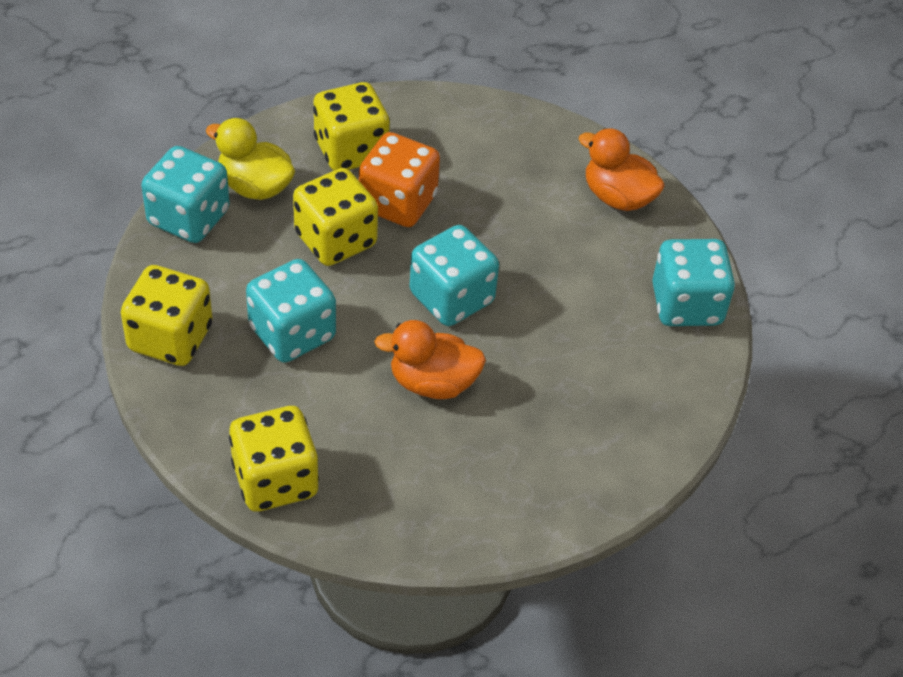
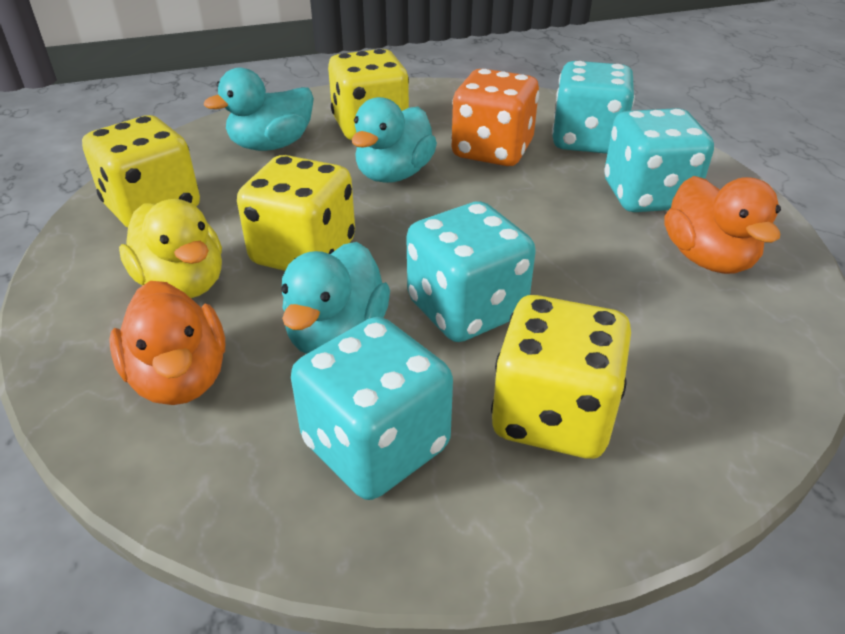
turquoise duck: none = 0 -> [204,68,314,151] [281,242,390,354] [352,97,437,183] = 3

